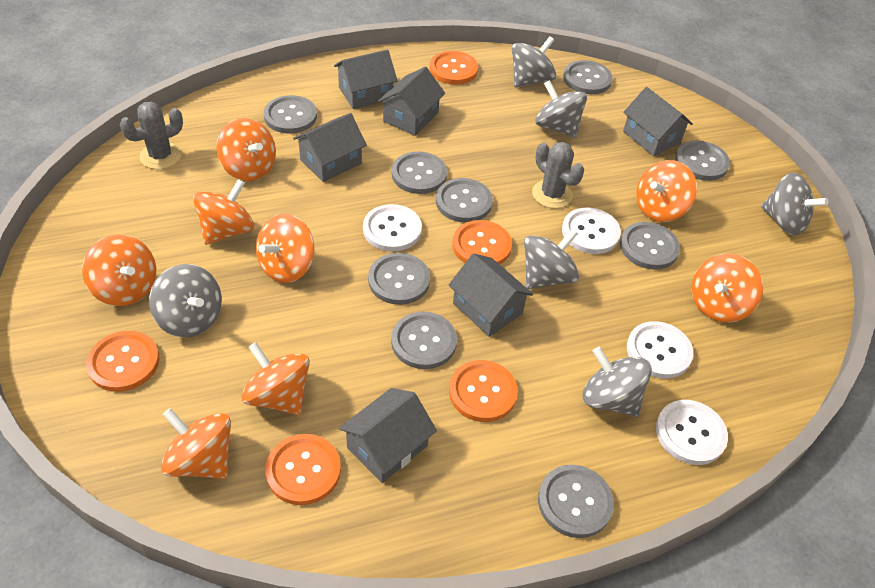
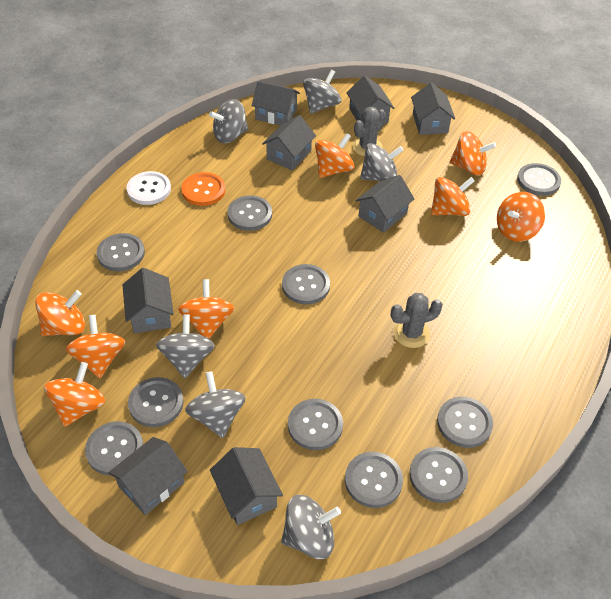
grey button: [264,95,317,133] [368,253,430,305] [391,312,457,369] [392,152,447,194] [436,178,493,223] [538,465,614,538] [563,60,612,94] [620,222,680,270] [675,140,730,181] = 9 -> [85,421,143,475] [96,233,145,271] [128,377,184,427] [227,195,272,231] [282,264,330,305] [288,399,343,450] [345,452,403,508] [409,447,468,503] [437,397,493,448] [517,163,561,196] = 10
grey house: [293,113,367,182] [334,50,398,109] [339,388,437,483] [378,67,445,136] [449,253,533,337] [623,87,693,156] = 6 -> [108,437,188,515] [122,268,174,333] [210,447,283,525] [252,81,300,125] [262,115,316,171] [346,76,394,124] [355,175,414,233] [411,83,455,135] = 8
orange button: [86,331,159,392] [265,434,341,505] [430,51,478,85] [449,360,518,422] [452,220,512,264] = 5 -> [182,172,225,206] = 1
white button: [363,204,422,252] [562,207,621,254] [627,321,693,379] [656,400,728,465] = 4 -> [126,171,171,205] = 1

